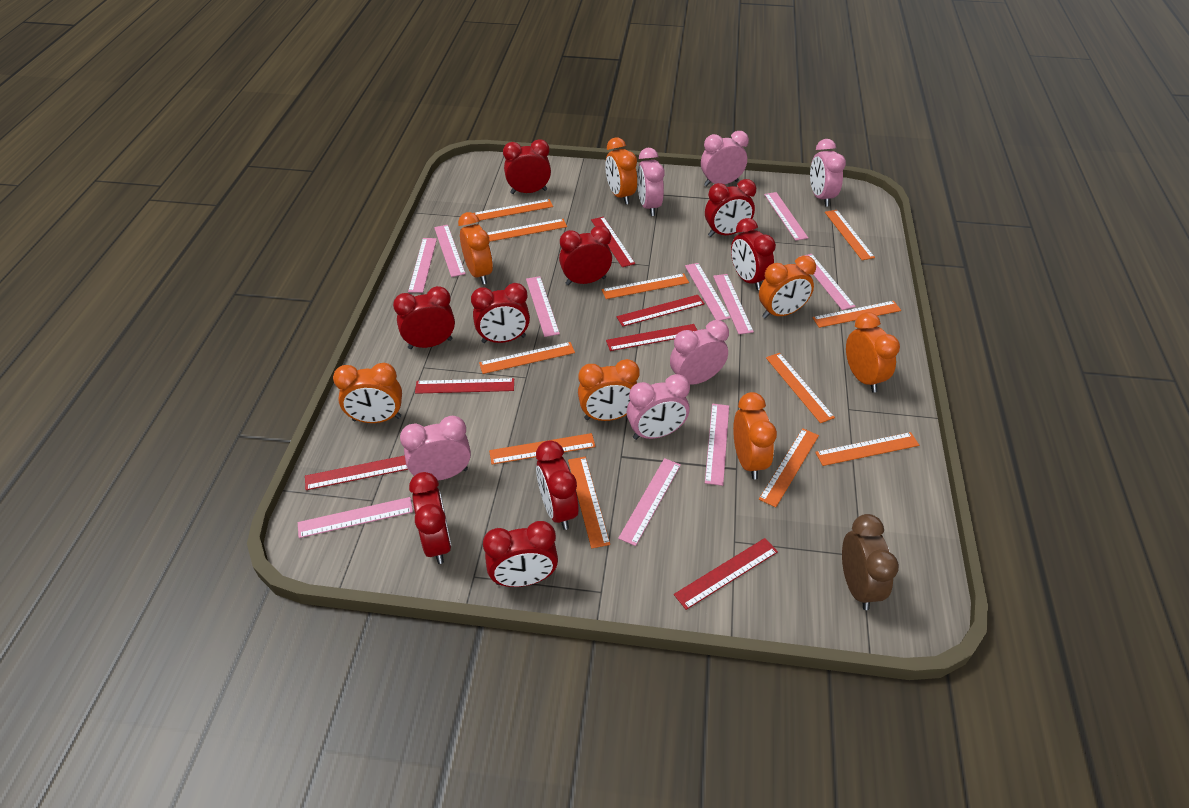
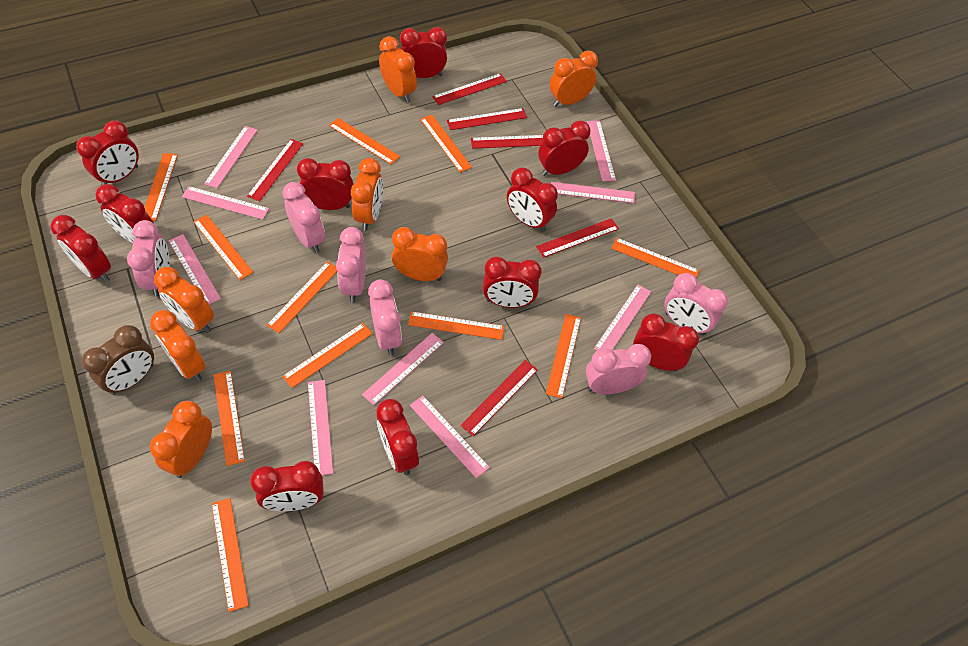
pink ruler: [298,497,413,538] [408,238,437,293] [434,225,466,277] [526,276,560,337] [618,458,681,546] [685,263,731,320] [705,404,729,486] [713,274,754,334] [764,192,808,241] [799,254,856,310] = 10 -> [169,234,221,304] [182,186,269,220] [204,126,258,188] [308,380,333,475] [362,333,444,405] [410,396,490,479] [551,182,635,203] [587,120,616,182] [594,285,651,351] = 9
red clock: [393,286,455,349] [409,472,451,564] [471,283,530,343] [483,521,558,587] [503,139,551,194] [536,440,579,530] [559,226,612,285] [705,179,756,237] [731,218,776,291] = 9 -> [51,215,111,283] [76,121,139,186] [96,184,153,243] [250,461,324,511] [297,158,353,210] [376,399,419,475] [400,27,447,78] [483,257,542,308] [507,168,558,232] [538,120,590,176] [633,313,699,371] = 11

